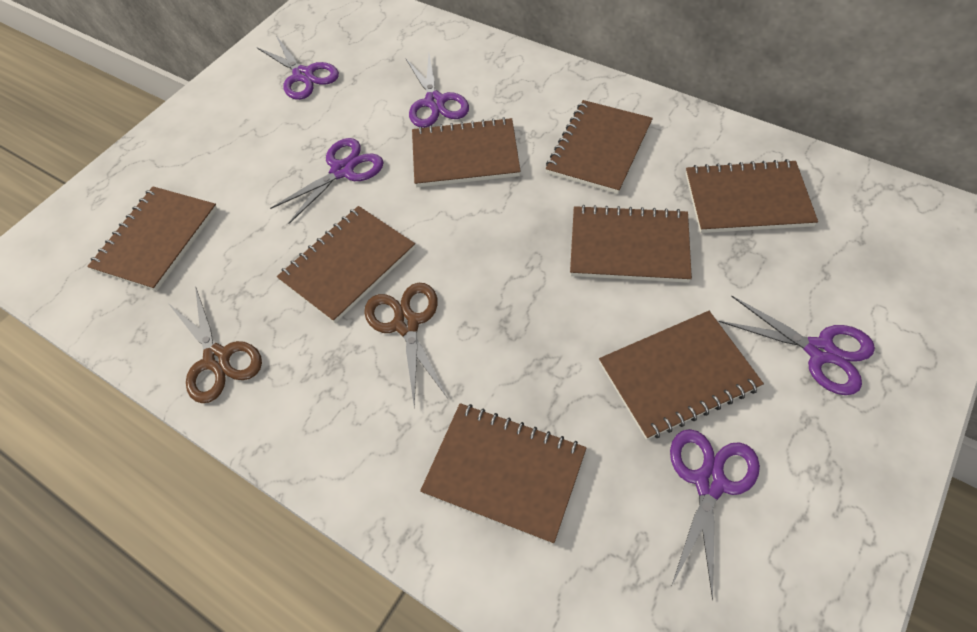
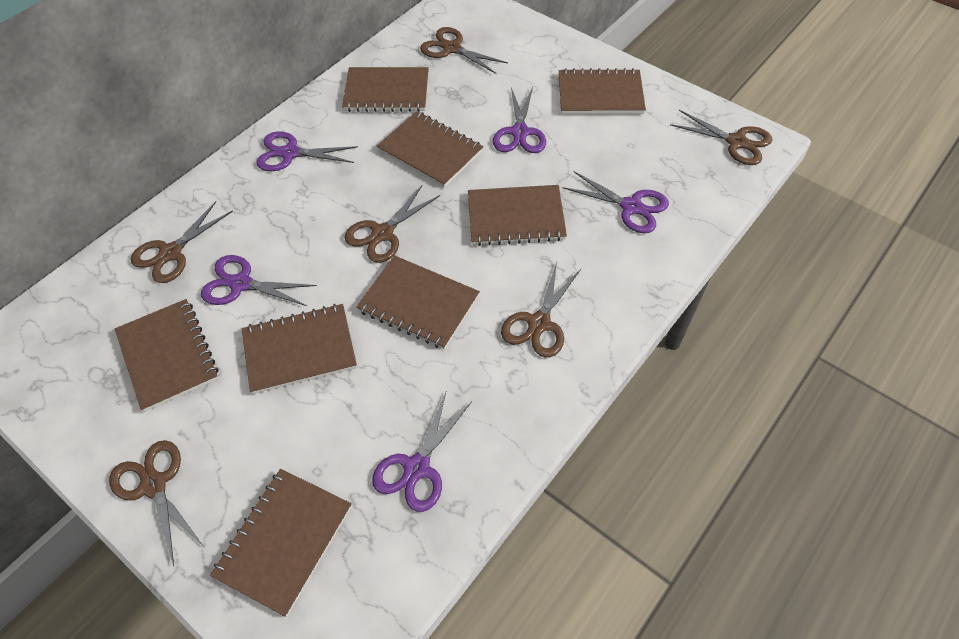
brown scissors: [168,286,262,403] [364,283,447,408] = 2 -> [109,440,205,566] [131,201,233,283] [345,185,440,263] [420,27,508,74] [501,262,581,358] [670,110,772,165] = 6

